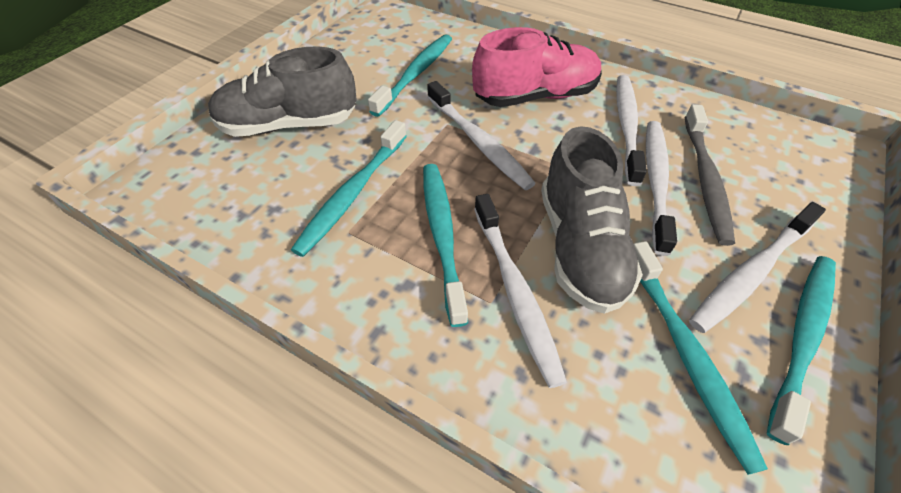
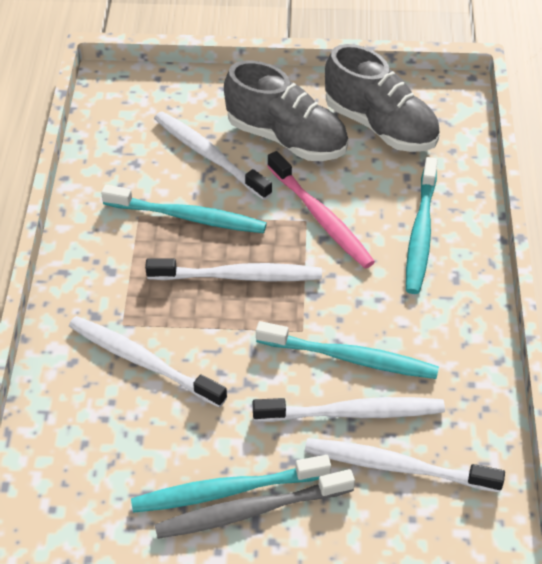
pink shoe: [472,27,602,107] = 1 -> none = 0
pink toothbrush: none = 0 -> [267,151,375,269] = 1
turquoise toothbrush: [291,120,407,257] [368,34,452,117] [423,164,468,327] [634,241,768,475] [767,256,836,445] = 5 -> [101,185,267,233] [131,455,331,513] [256,321,439,379] [406,157,438,294] = 4

